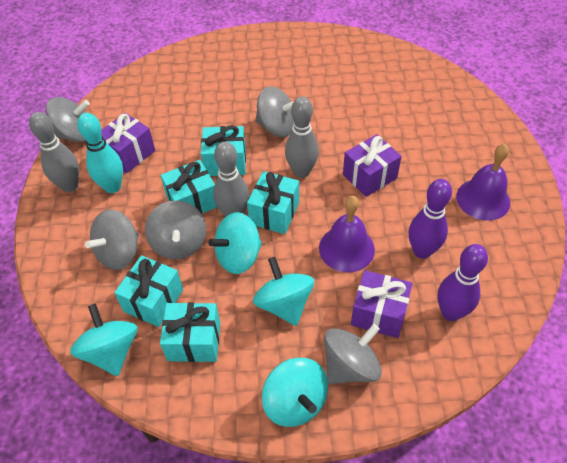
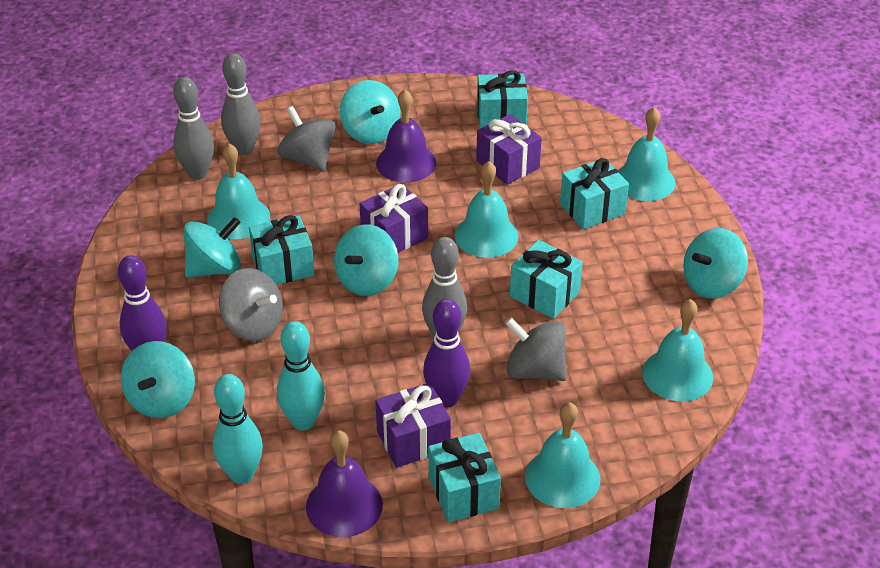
grey spinning top: [46,97,90,142] [85,209,139,270] [145,200,207,259] [255,86,294,137] [324,324,382,384] = 5 -> [219,268,283,341] [278,106,336,172] [505,317,566,381] = 3
turquoise bell: none = 0 -> [207,144,270,239] [455,161,519,258] [525,402,600,508] [618,107,676,201] [642,299,713,401] = 5
turquoise bowling pin: [77,113,123,193] = 1 -> [213,374,263,484] [277,321,325,431] = 2
turquoise spinning top: [70,304,138,376] [208,212,262,274] [253,257,314,326] [262,358,328,427] = 4 -> [121,341,195,418] [183,217,241,278] [334,224,399,296] [340,80,401,144] [683,228,748,299] = 5

